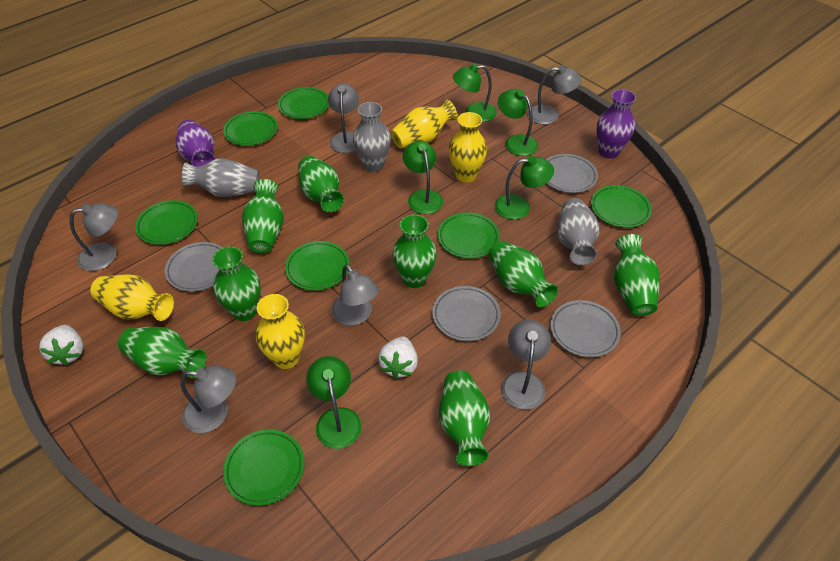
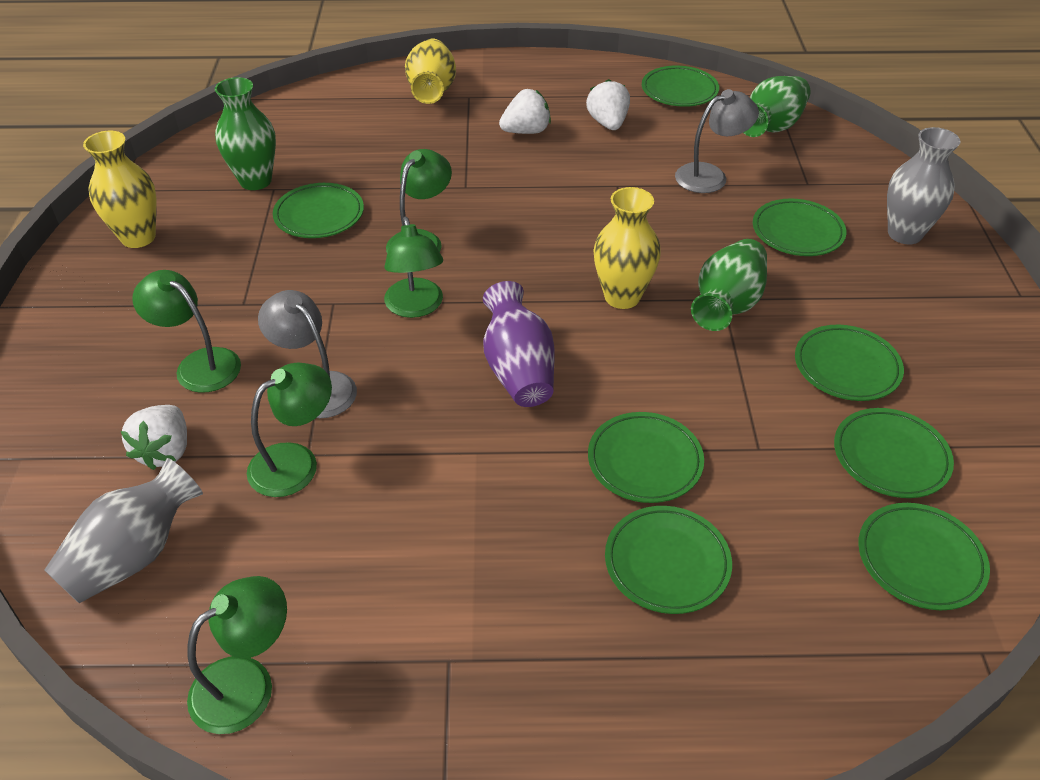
green plate: [135,200,198,245] [223,111,278,146] [223,429,304,506] [278,87,329,119] [285,241,350,291] [438,213,500,259] [591,185,652,228] = 7 -> [273,183,364,238] [588,412,704,503] [605,506,732,614] [642,66,719,107] [753,198,846,256] [795,325,904,401] [834,408,954,498] [858,503,990,610] = 8
green vase: [118,327,207,378] [212,247,261,321] [242,179,284,253] [298,156,344,212] [392,214,437,288] [439,370,490,466] [488,241,558,307] [614,234,660,316] = 8 -> [215,77,276,190] [691,239,767,331] [743,76,811,137] = 3
grey lamp: [70,203,118,271] [181,366,236,433] [328,84,359,153] [332,264,379,326] [501,320,551,410] [527,65,581,125] = 6 -> [258,290,357,418] [675,89,759,193] = 2
grey plate: [165,242,223,292] [432,286,501,341] [546,154,598,193] [550,300,621,358] = 4 -> none = 0
grey vase: [182,158,259,197] [353,102,391,172] [557,198,599,265] = 3 -> [45,458,203,603] [887,127,961,245] = 2
purple vase: [176,120,215,167] [597,89,636,159] = 2 -> [483,281,554,407] = 1
white strawberry: [39,325,83,366] [378,337,418,379] = 2 -> [121,405,187,470] [499,89,551,134] [586,79,630,130] = 3
yellow vase: [90,274,174,321] [255,294,305,369] [391,100,458,148] [449,112,487,182] = 4 -> [83,130,157,248] [405,39,456,104] [594,187,661,309] = 3

